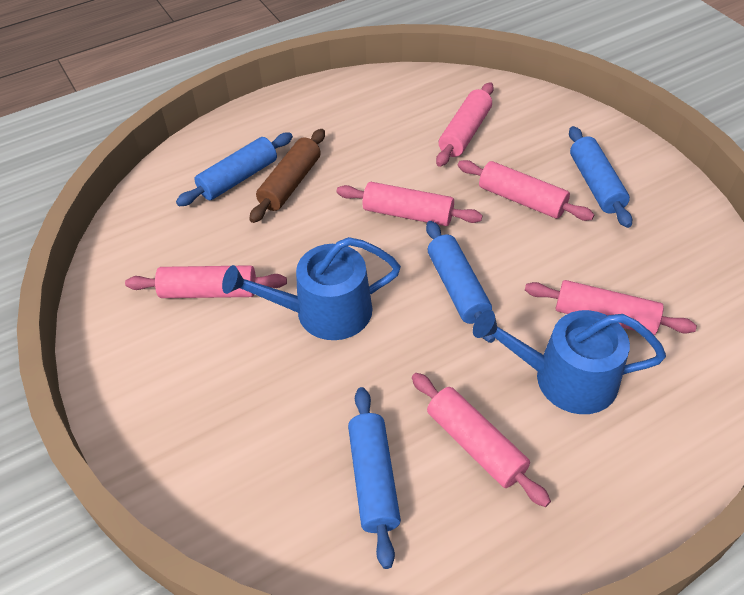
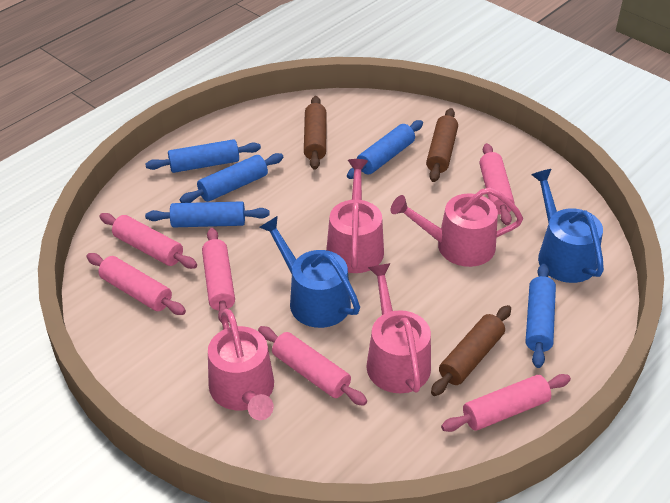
blue rolling pin: [176,133,293,206] [348,387,401,569] [426,221,495,343] [569,126,632,228] = 4 -> [145,139,261,173] [145,201,270,227] [180,153,283,203] [347,120,423,179] [526,264,556,368] = 5
brown rolling pin: [249,129,325,223] = 1 -> [304,96,326,170] [426,108,458,182] [431,305,511,396] = 3
pink watering can: none = 0 -> [208,309,274,420] [326,159,384,273] [366,263,431,393] [391,187,523,267] = 4

